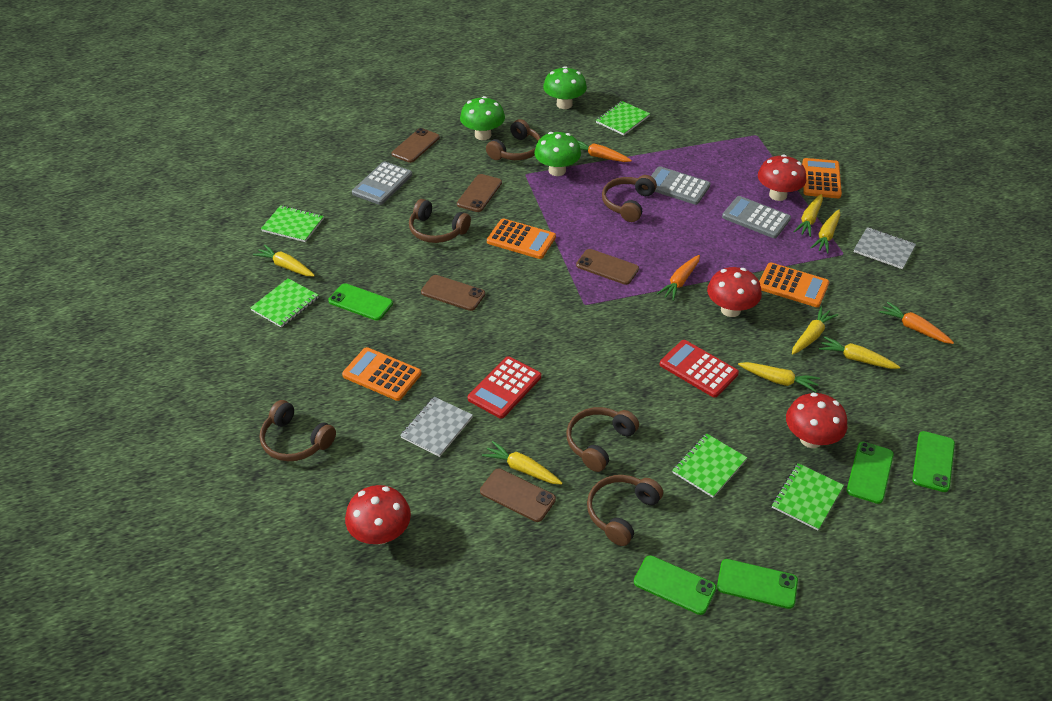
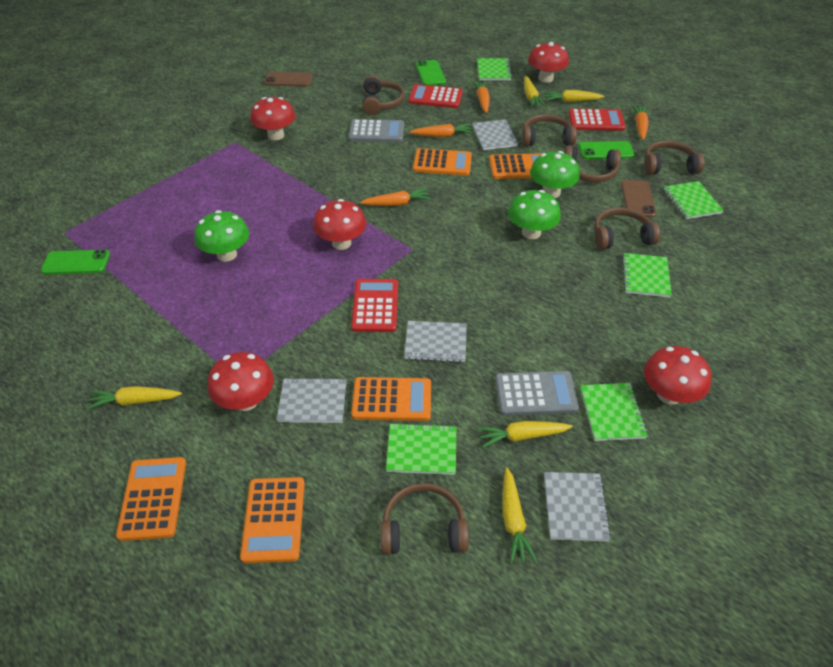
brown phone: [392,128,440,163] [421,275,485,311] [457,174,502,212] [480,468,556,522] [576,249,639,285] = 5 -> [264,72,313,87] [621,180,657,218] = 2
green phone: [328,283,393,321] [634,555,716,615] [717,559,798,609] [847,442,894,504] [912,431,955,492] = 5 -> [41,250,110,274] [416,60,446,86] [579,141,635,159] = 3
grey calculator: [352,161,412,205] [651,166,711,205] [722,196,791,238] = 3 -> [348,119,404,142] [495,371,579,416] = 2
grey notebook: [400,397,473,457] [854,227,916,269] = 2 -> [277,377,347,423] [404,321,467,362] [472,119,518,150] [544,472,611,541] = 4
orange calculator: [342,347,422,401] [487,218,556,259] [759,263,829,307] [802,158,842,198] = 4 -> [116,457,186,541] [240,477,305,563] [351,377,431,421] [413,148,472,176] [489,153,543,179] = 5
orange carrot: [578,141,632,162] [657,255,700,301] [879,302,954,344] = 3 -> [360,188,431,206] [410,124,473,137] [472,81,490,113] [631,105,649,140] = 4
red calculator: [468,356,541,419] [660,340,739,398] = 2 -> [351,279,398,332] [409,84,463,108] [568,109,626,131] = 3
red mushroom: [345,485,411,544] [707,267,762,317] [758,155,806,201] [786,393,847,448] = 4 -> [207,352,274,411] [250,97,295,140] [313,199,366,250] [528,42,569,83] [644,346,712,405] = 5
yellow carrot: [253,244,315,276] [482,441,562,484] [738,362,820,392] [792,306,838,355] [793,194,823,237] [811,210,840,253] [819,336,900,369] = 7 -> [86,386,182,410] [477,421,573,448] [503,468,537,564] [524,76,546,108] [544,90,604,102] = 5

